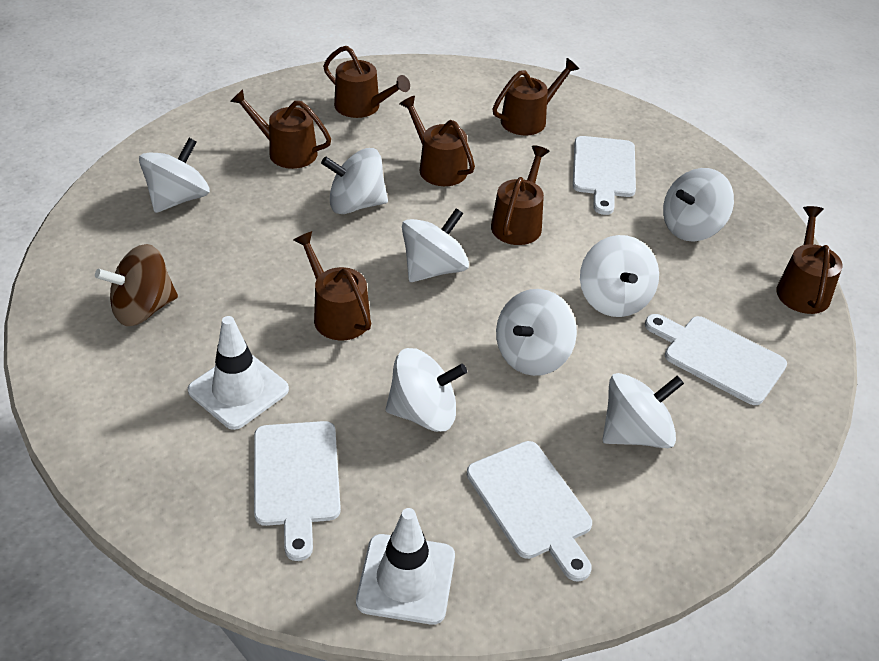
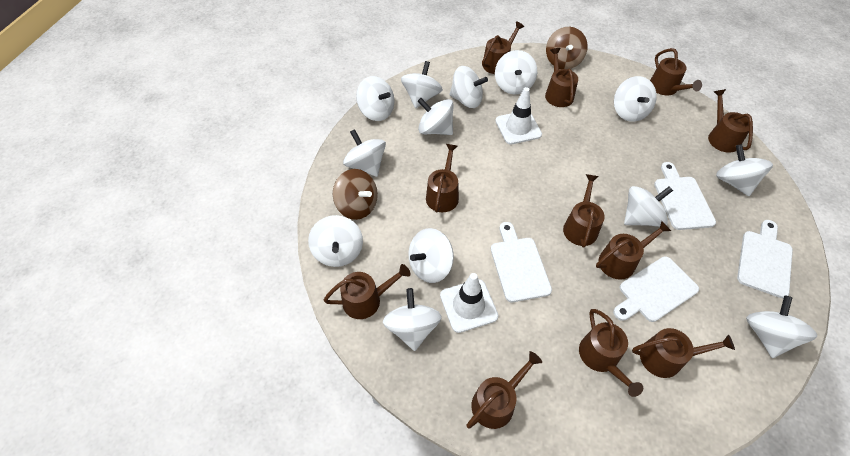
brown spinning top: [95,244,178,326] = 1 -> [333,169,378,220] [546,27,588,69] = 2
brown watering can: [230,89,331,169] [294,231,371,340] [323,46,410,118] [399,96,475,186] [491,145,550,245] [492,58,579,135] [776,206,842,314] = 7 -> [324,264,410,319] [426,144,459,212] [466,351,542,429] [482,21,524,74] [545,48,578,107] [563,174,605,247] [579,309,643,397] [596,221,671,280] [632,328,735,378] [650,48,702,95] [708,89,753,153] = 11
white spinning top: [139,138,210,213] [321,148,388,214] [385,348,467,432] [402,208,469,282] [496,289,577,376] [580,235,659,317] [602,373,684,448] [663,168,734,242] = 8 -> [308,215,363,267] [343,129,386,177] [356,76,395,121] [383,288,442,351] [401,61,443,108] [408,228,454,283] [418,98,454,135] [449,66,488,108] [495,50,537,94] [614,76,657,122] [624,186,673,227] [716,144,773,196] [746,295,817,358] = 13

